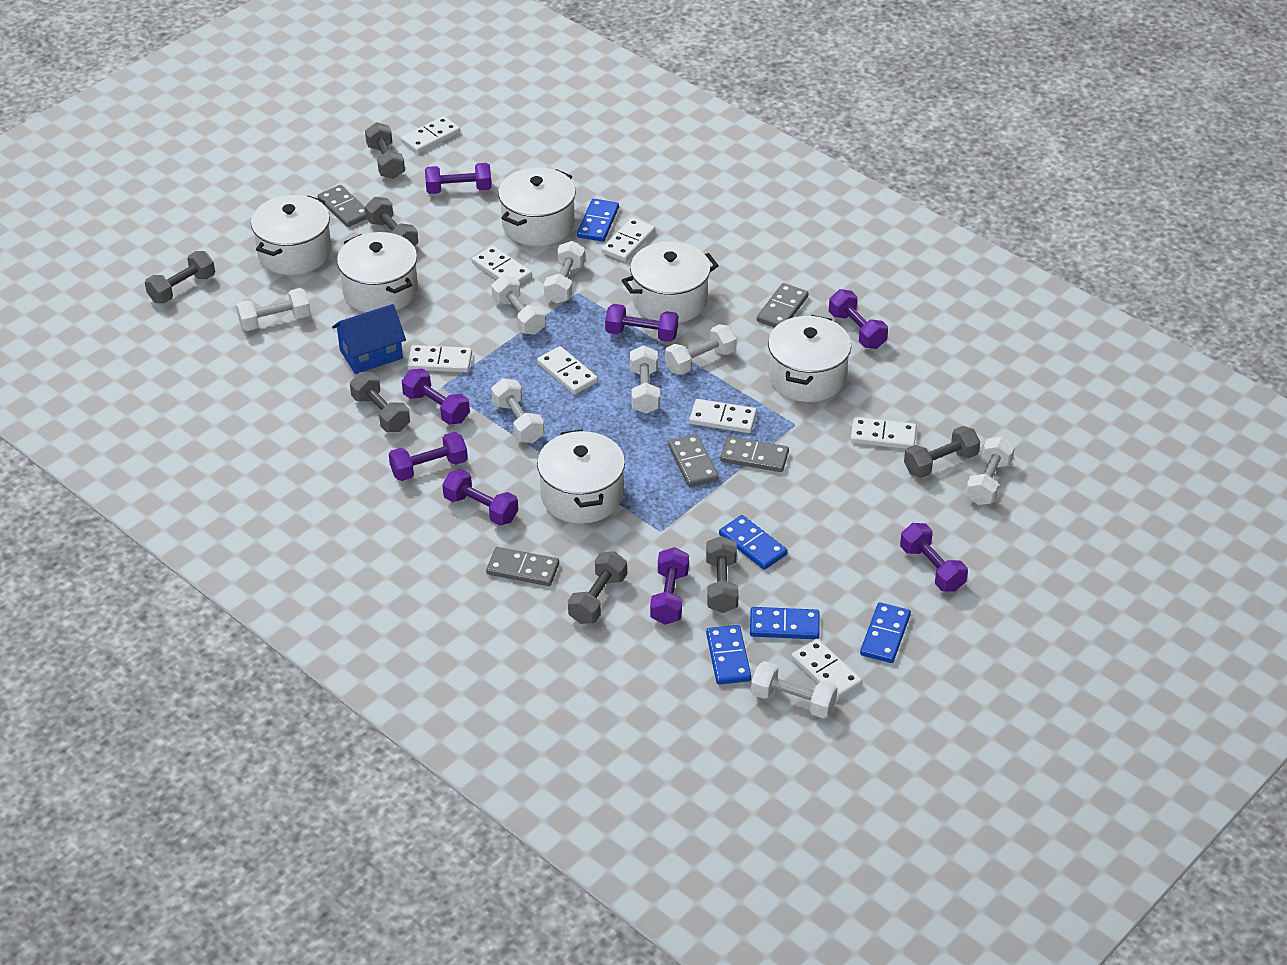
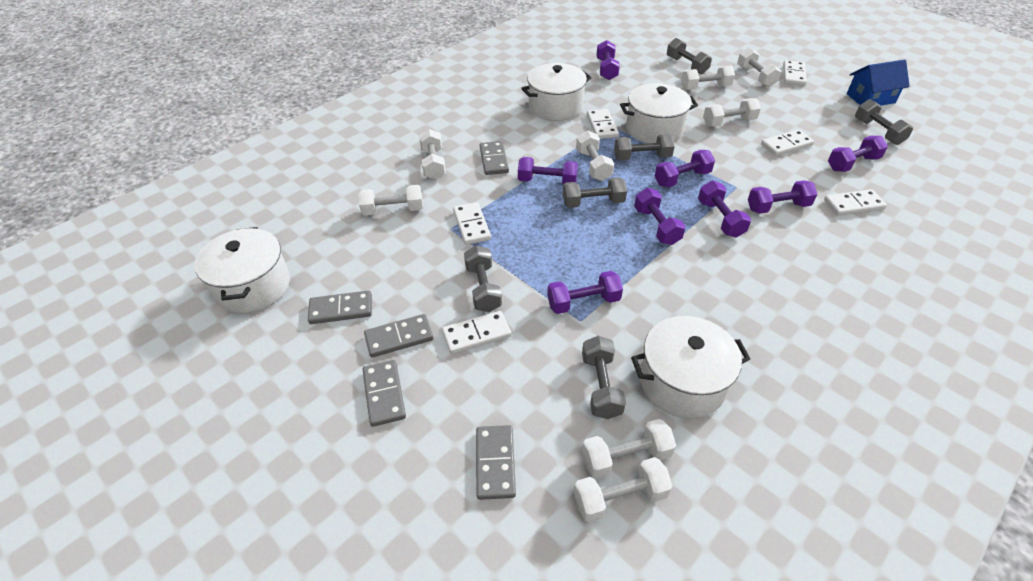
blue domino: [577,199,619,242] [706,625,751,685] [719,515,788,570] [750,607,820,639] [860,602,911,663] = 5 -> none = 0
grey dumbbell: [145,251,215,303] [350,372,410,432] [365,122,405,179] [365,197,418,246] [568,551,627,624] [706,536,739,613] [904,426,980,478] = 7 -> [464,245,502,312] [563,177,627,208] [582,336,626,419] [614,134,675,161] [667,38,712,74] [855,99,913,145] = 6
white domino: [401,116,460,154] [407,345,472,372] [472,246,532,284] [537,346,598,394] [601,218,655,262] [689,399,757,433] [791,639,862,700] [850,417,917,449] = 8 -> [442,311,511,354] [453,202,491,245] [587,109,619,139] [761,129,814,156] [783,60,807,86] [824,189,887,216] = 6
white pot: [251,195,331,275] [337,232,418,313] [498,167,576,246] [537,430,625,524] [622,241,719,323] [768,315,851,402] = 6 -> [195,227,290,313] [521,63,591,121] [620,83,698,143] [631,316,750,418] = 4

